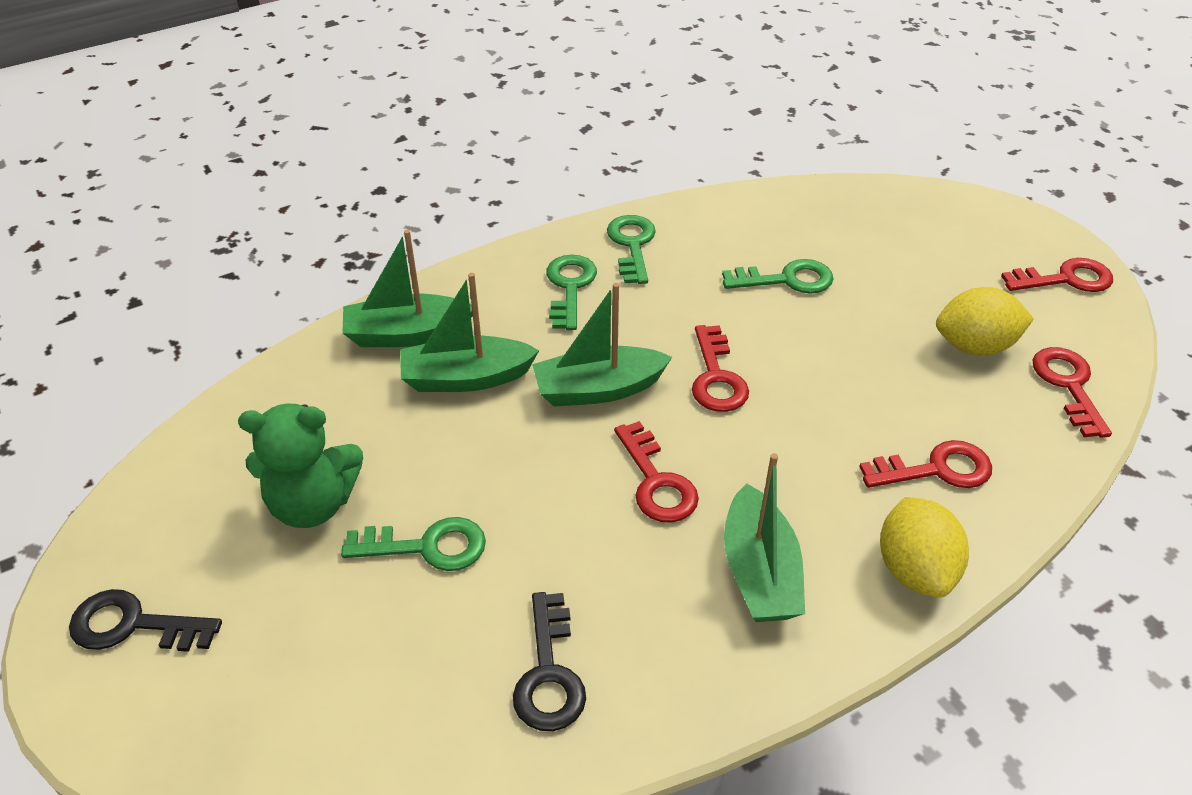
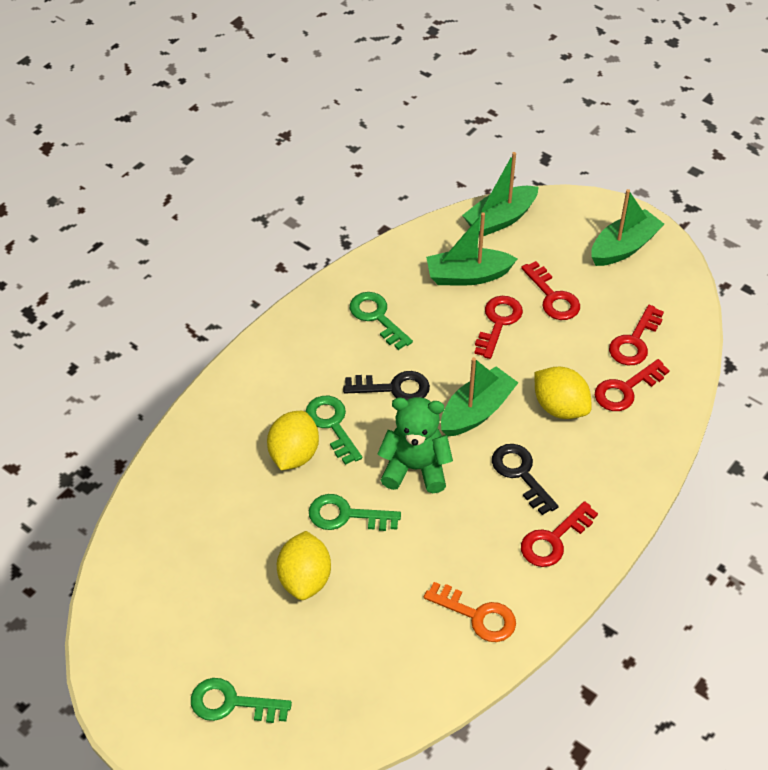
orange key: none = 0 -> [424,582,516,642] = 1
yellow lemon: [880,497,969,598] [936,287,1034,356] = 2 -> [267,411,319,470] [277,531,331,600] [534,367,592,419] = 3

